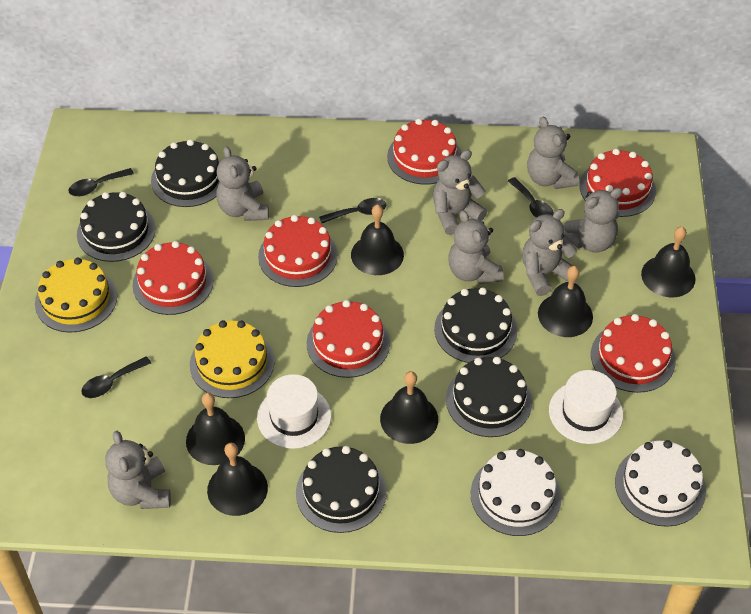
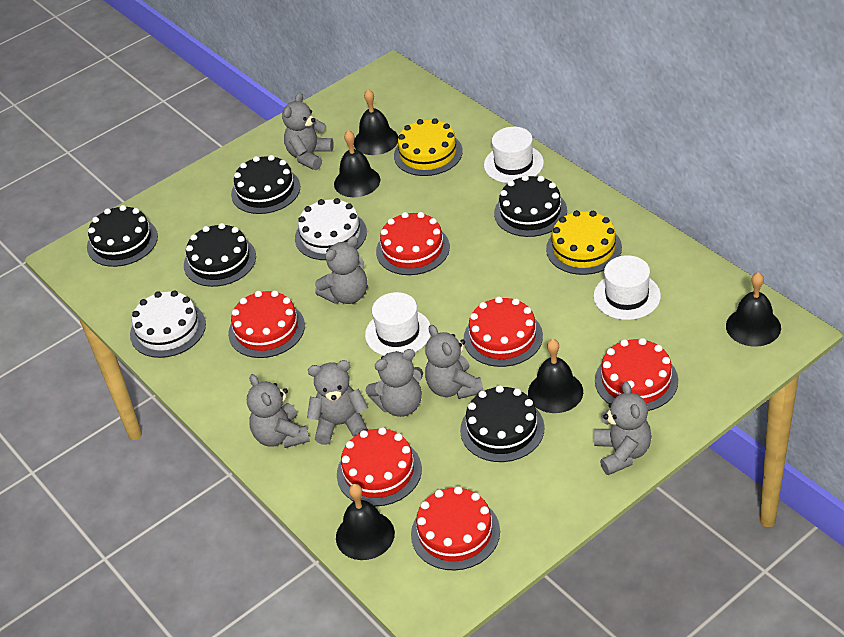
black bell: [186,392,245,465] [207,443,268,516] [351,205,404,275] [380,371,438,444] [538,266,593,337] [641,226,696,297] = 6 -> [334,130,380,197] [336,484,395,560] [354,89,398,155] [528,339,583,413] [726,272,781,347] = 5
black spoon: [68,168,134,196] [82,356,151,398] [319,198,386,223] [508,177,554,218] = 4 -> none = 0
white hat: [257,374,331,449] [549,370,623,444] = 2 -> [365,292,431,356] [484,127,544,183] [594,255,661,320] = 3

